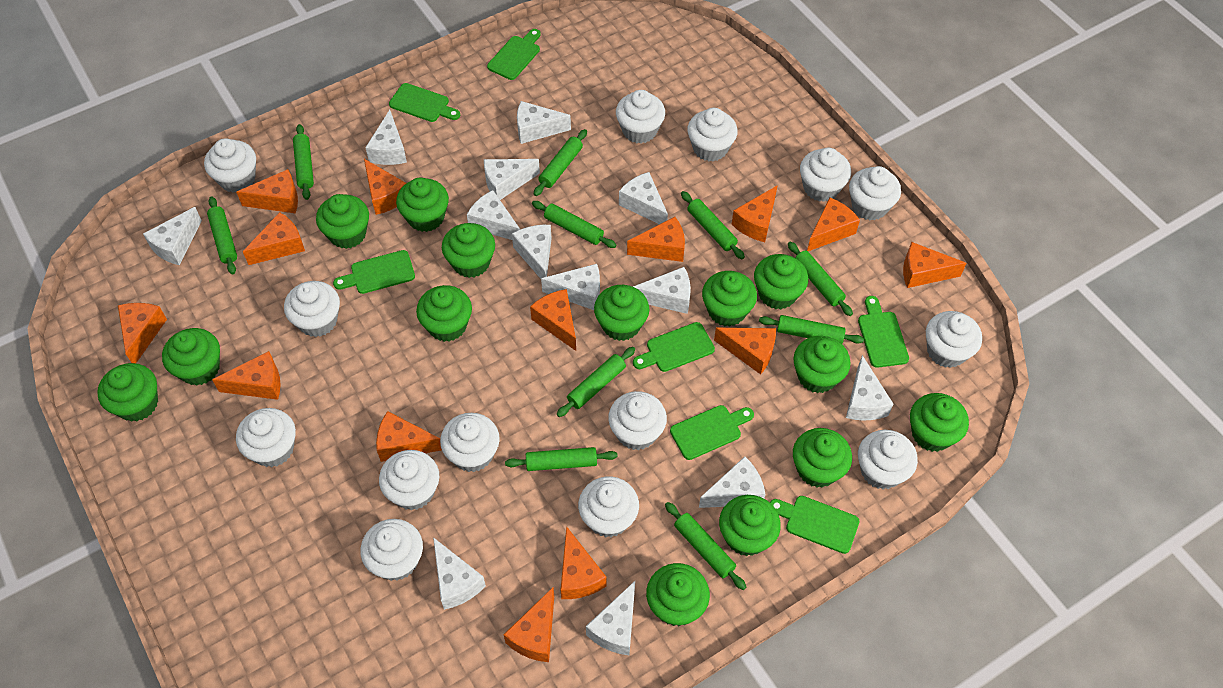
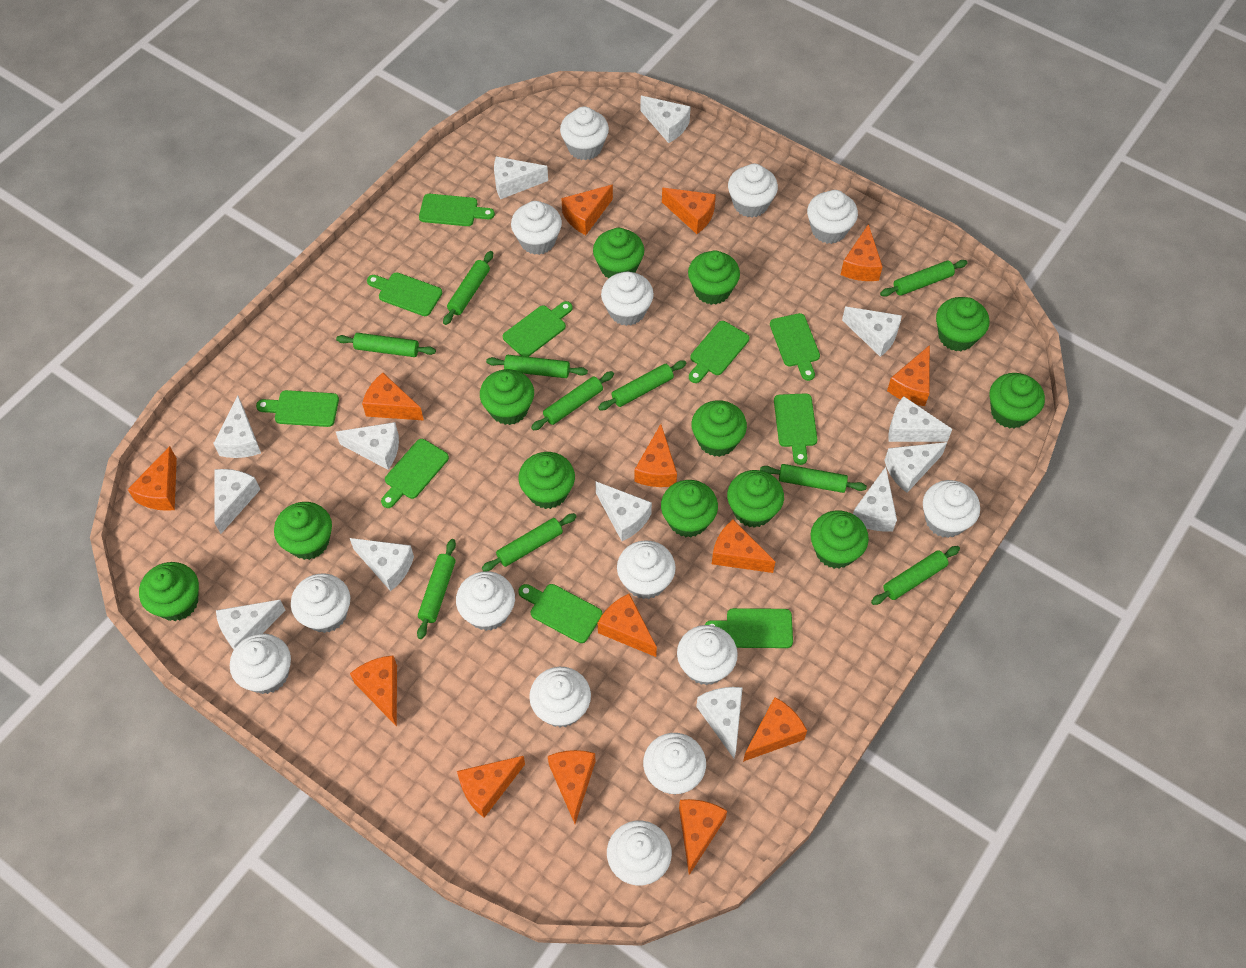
green cupcake: [97,363,158,422] [162,328,220,386] [316,194,369,249] [396,178,449,232] [416,285,472,342] [442,223,495,278] [594,285,649,341] [646,563,710,626] [702,271,757,327] [719,495,781,556] [754,254,808,309] [793,336,851,393] [793,428,852,488] [910,393,969,452] = 14 -> [139,562,199,621] [274,502,332,560] [480,369,534,425] [518,452,575,509] [593,228,644,279] [661,480,718,537] [688,250,740,305] [691,400,747,457] [727,470,784,528] [810,510,869,569] [936,297,989,351] [990,373,1045,429] = 12
green cutting board: [333,250,415,294] [389,83,460,122] [487,29,541,80] [633,322,715,372] [670,405,754,460] [770,496,859,554] [858,296,909,368] = 7 -> [256,390,339,427] [367,272,442,316] [381,439,449,508] [419,194,495,226] [503,301,573,357] [518,584,602,643] [689,321,749,383] [705,608,793,648] [770,313,820,381] [774,393,817,465] = 10

